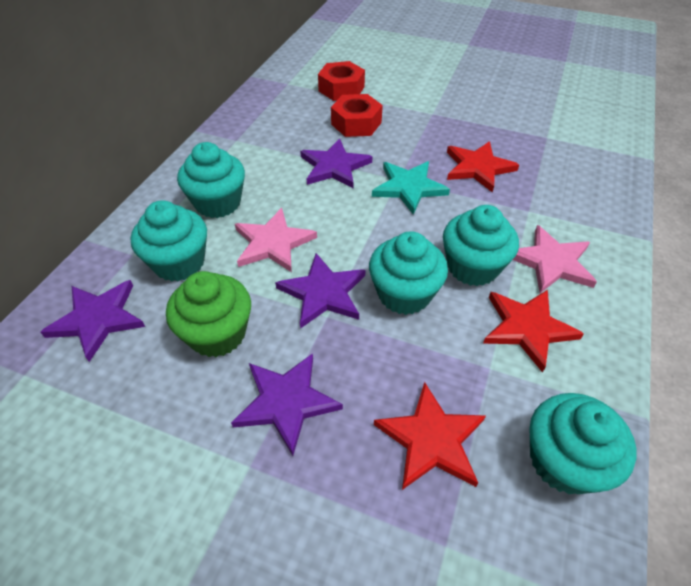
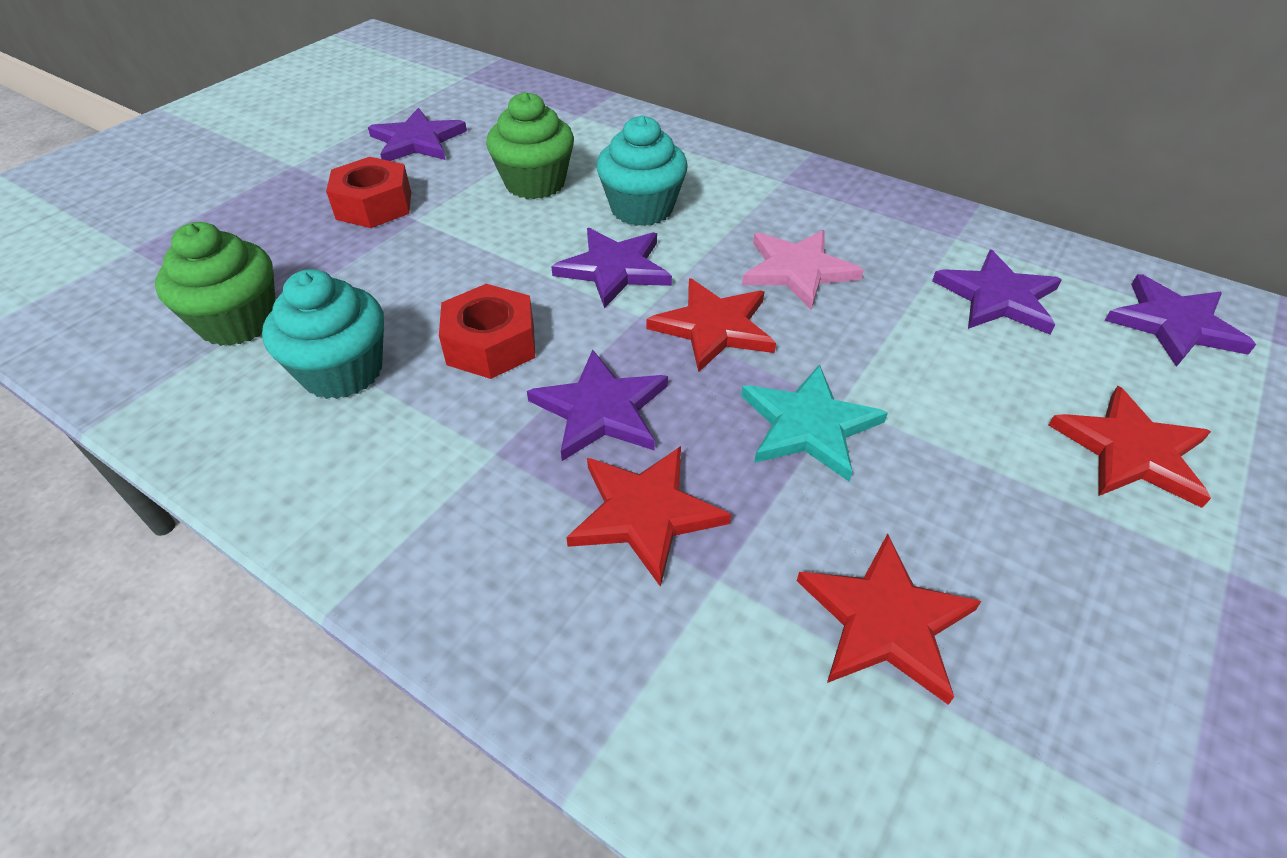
green cupcake: [166,271,251,357] = 1 -> [155,222,275,346] [486,92,574,199] = 2
pink star: [235,208,317,272] [513,225,597,293] = 2 -> [742,230,864,310] = 1
purple star: [41,280,145,362] [231,353,343,456] [275,253,365,329] [300,139,372,188] = 4 -> [368,108,467,161] [527,350,668,461] [551,228,672,308] [932,250,1062,334] [1105,274,1256,367] = 5
red star: [374,382,486,490] [447,141,519,193] [483,290,584,373] = 3 -> [566,446,731,587] [646,278,776,372] [797,534,981,705] [1049,386,1211,508] = 4
turquoise cupcake: [131,200,207,282] [177,142,245,218] [369,231,448,315] [443,205,519,286] [529,393,637,494] = 5 -> [262,269,384,399] [596,115,688,226] = 2

